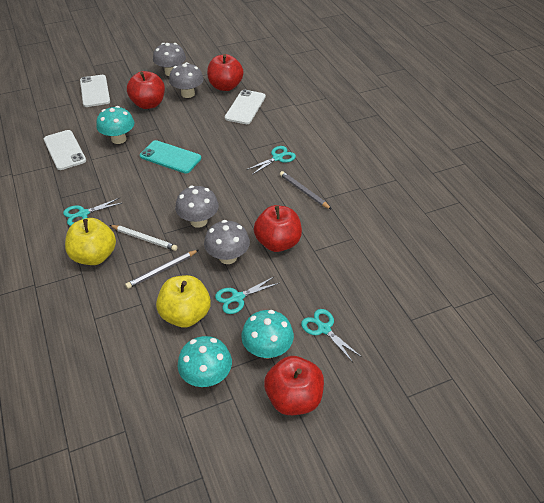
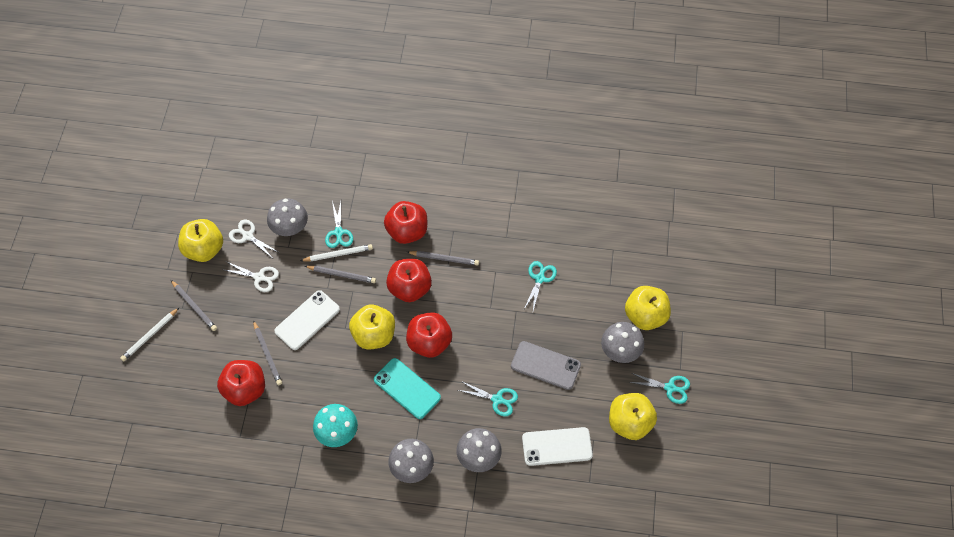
grey pencil: [125,250,198,289] [280,171,332,210] = 2 -> [171,280,217,331] [253,320,282,385] [305,266,376,283] [407,251,479,266] = 4
grey phone: none = 0 -> [511,341,581,390] = 1
turquoise mushroom: [96,106,134,144] [178,336,232,387] [241,310,294,359] = 3 -> [313,404,358,447] = 1
white pencil: [110,225,178,251] = 1 -> [120,308,179,361] [300,244,373,261] = 2
white phone: [44,130,86,170] [80,75,110,107] [225,89,266,124] = 3 -> [274,290,340,350] [522,427,593,466] = 2
white scissors: none = 0 -> [225,262,279,292] [229,220,280,258] = 2
yellow apple: [65,218,116,265] [156,275,211,328] = 2 -> [178,219,223,262] [349,305,395,349] [609,393,657,440] [625,286,671,330] = 4

